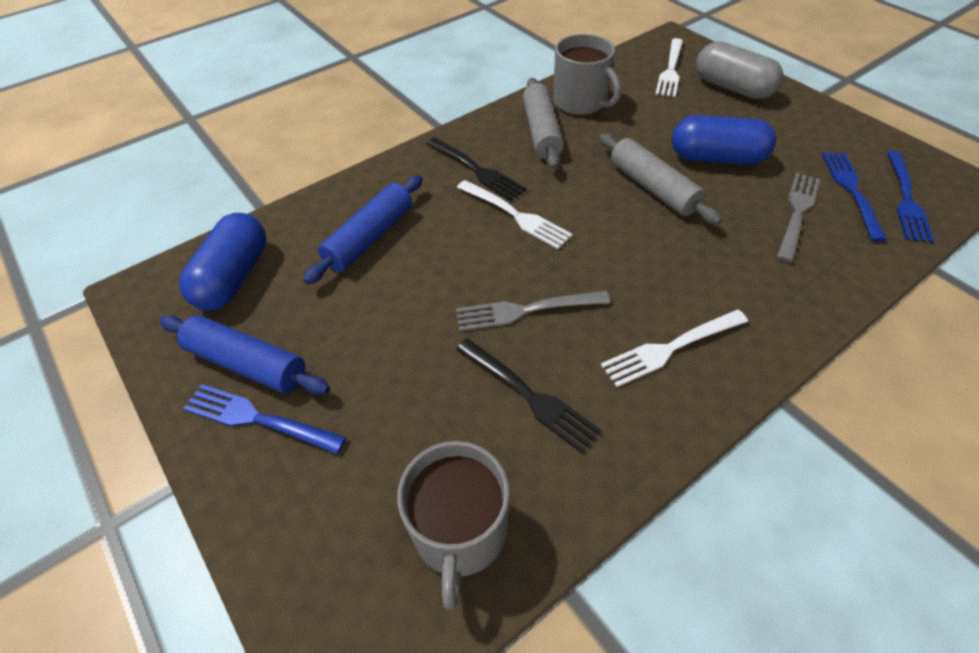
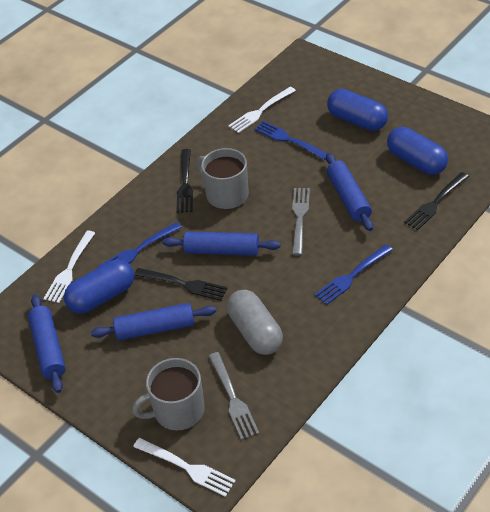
black fork: [427,137,526,201] [456,338,602,453] = 2 -> [134,268,227,301] [176,149,193,213] [404,172,469,230] = 3
blue capsule: [179,213,266,310] [672,115,776,165] = 2 -> [64,259,134,314] [327,89,388,131] [387,127,448,175] = 3
blue rolling pin: [159,315,330,395] [303,175,423,285] = 2 -> [28,294,66,393] [91,303,216,340] [162,232,281,256] [326,153,373,231] = 4
grey rolling pin: [523,78,564,169] [599,133,722,225] = 2 -> none = 0

